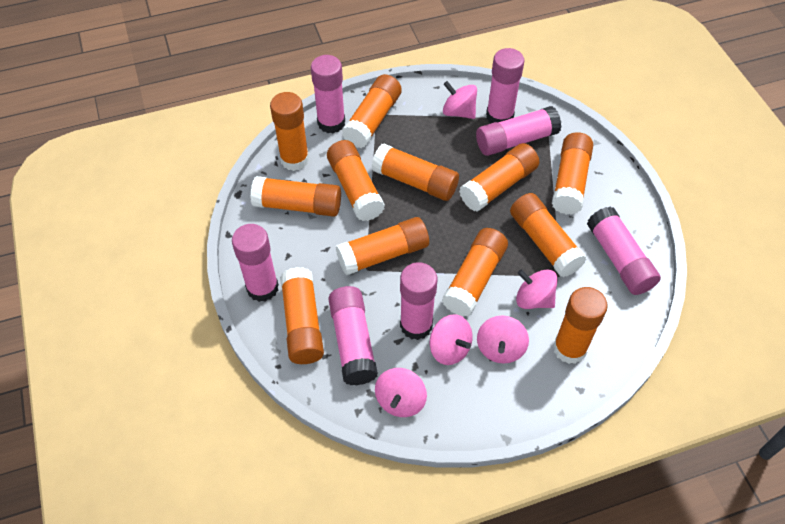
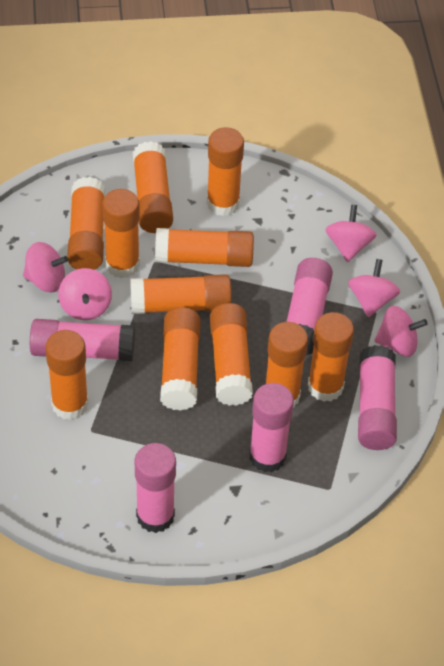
orange glue stick: [250,176,341,217] [270,92,309,171] [280,267,324,364] [327,140,385,221] [336,217,429,276] [342,74,402,148] [372,144,459,201] [442,228,508,317] [459,143,539,212] [510,193,586,277] [552,132,593,215] [553,287,608,364] = 12 -> [45,330,89,420] [67,177,105,270] [102,189,140,278] [130,274,232,314] [133,141,173,233] [155,228,254,267] [160,307,201,411] [207,127,244,216] [210,303,253,406] [266,322,308,408] [308,312,354,402] = 11
pink glue stick: [232,224,279,302] [311,55,345,133] [328,286,378,385] [400,262,437,340] [476,106,562,156] [486,48,525,123] [587,206,661,295] = 7 -> [30,319,135,361] [135,443,176,533] [249,383,294,472] [287,258,333,356] [358,345,397,450] = 5

